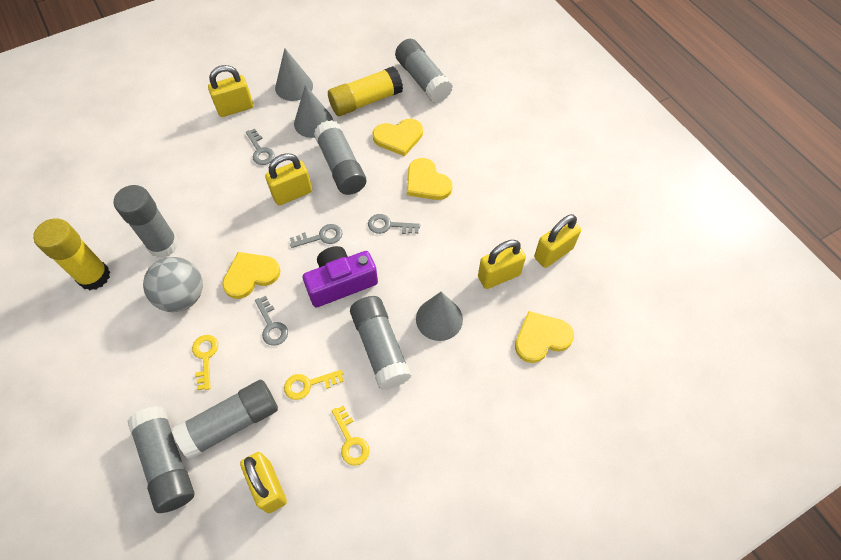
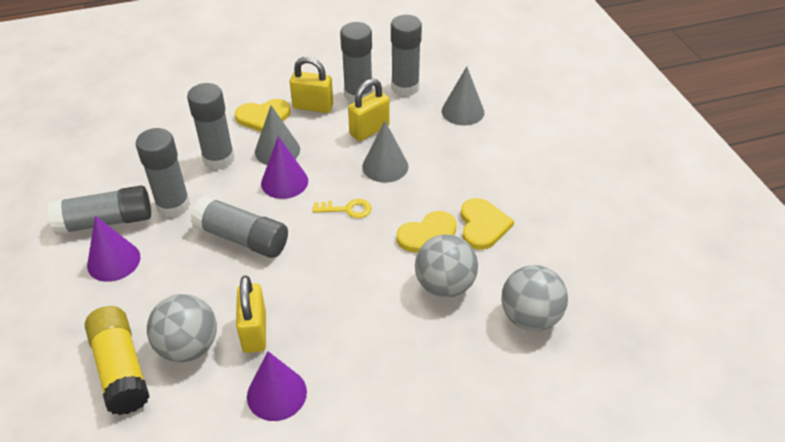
grey ball: [143,257,203,312] = 1 -> [147,294,217,362] [415,234,478,298] [501,265,568,331] = 3
grey key: [246,129,275,165] [255,296,288,346] [290,224,342,248] [368,214,420,234] = 4 -> none = 0
purple camera: [303,246,378,307] = 1 -> none = 0
purple cone: none = 0 -> [87,216,140,282] [247,351,307,421] [261,136,308,199] = 3
yellow glue stick: [33,218,110,290] [328,66,403,116] = 2 -> [85,306,150,415] = 1
yellow heart: [222,252,281,299] [373,119,423,156] [407,158,452,200] [515,311,574,363] = 4 -> [235,99,291,132] [397,211,456,253] [461,198,514,250] = 3
yellow key: [192,335,218,390] [284,370,344,400] [332,406,370,466] = 3 -> [312,199,372,218] = 1
yellow padlock: [208,65,254,117] [240,452,287,513] [265,153,312,205] [478,240,526,289] [534,214,581,268] = 5 -> [236,276,266,353] [290,57,333,113] [348,78,390,141] = 3

